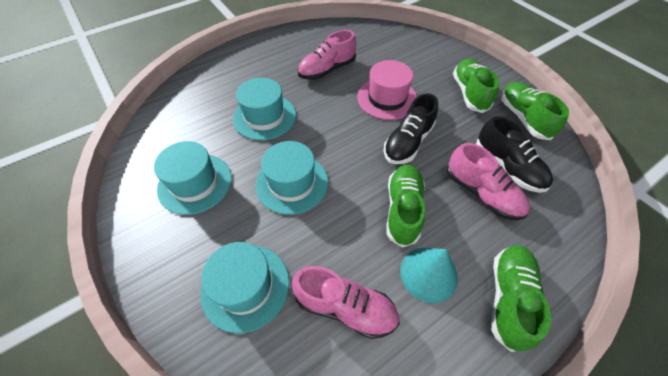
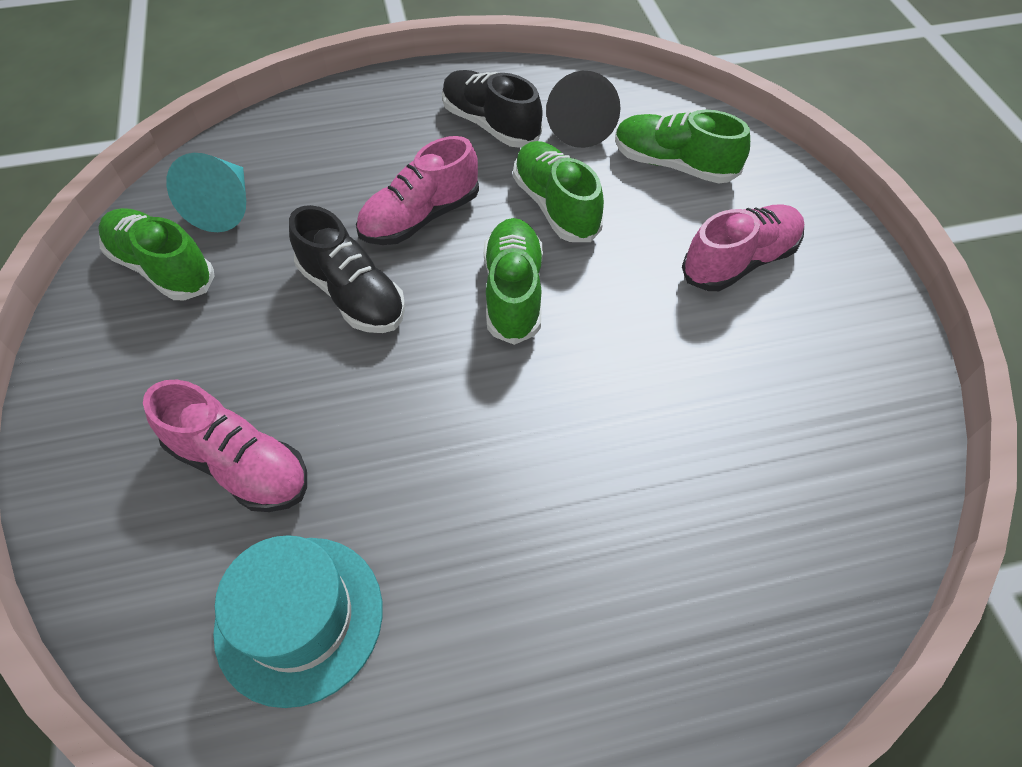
black cone: none = 0 -> [546,71,621,148] = 1
pink hat: [357,60,417,120] = 1 -> none = 0
turquoise hat: [154,141,232,215] [201,242,289,333] [233,78,296,140] [255,141,328,215] = 4 -> [213,535,383,708] = 1

